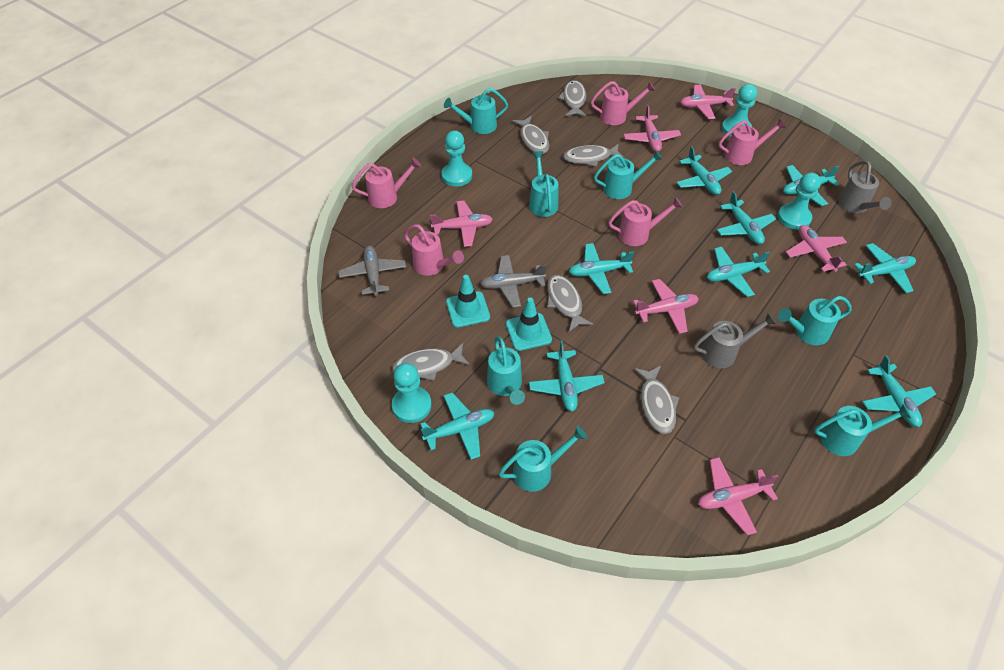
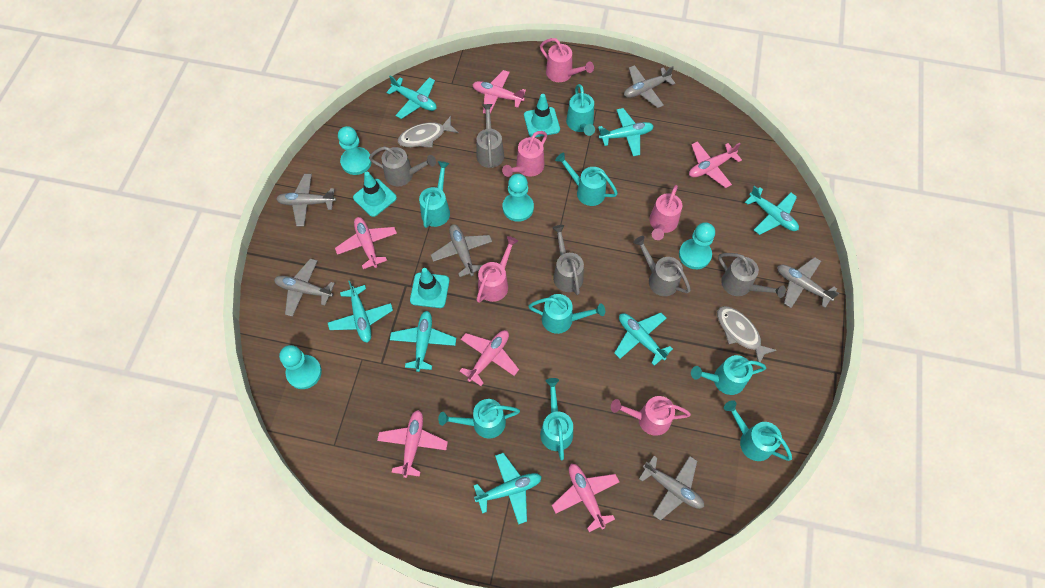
grey fish: [392,343,470,381] [512,116,549,154] [547,275,593,332] [558,80,586,116] [563,144,624,167] [634,366,680,434] = 6 -> [398,116,458,148] [717,306,777,362] = 2
grey plane: [338,246,406,296] [480,255,546,308] = 2 -> [274,259,335,317] [276,174,336,227] [431,224,492,277] [624,65,675,108] [639,456,704,521] [777,257,839,308] = 6
grey watering can: [694,313,776,368] [838,161,892,213] = 2 -> [369,146,436,186] [476,104,504,168] [552,225,584,295] [633,236,691,296] [718,253,786,298] = 5
turquoise plane: [421,392,495,460] [529,340,604,412] [569,243,634,294] [676,146,732,195] [707,247,770,297] [717,191,776,244] [783,165,839,206] [854,243,916,293] [862,355,936,427] = 9 -> [328,281,393,343] [386,76,437,119] [390,311,456,372] [473,453,542,525] [598,108,654,156] [614,313,673,366] [745,186,799,235] = 7
turquoise traffic cone: [446,275,490,328] [506,297,552,351] = 2 -> [353,172,397,217] [410,268,449,308] [524,94,560,137] = 3
turquoise watering can: [444,88,508,134] [487,337,525,405] [498,426,587,492] [529,151,558,217] [594,150,662,199] [778,296,852,345] [814,404,911,456] = 7 -> [419,161,450,228] [438,399,520,438] [528,294,605,334] [540,378,573,460] [555,153,618,206] [566,84,595,136] [691,355,766,395] [724,400,792,461] = 8

